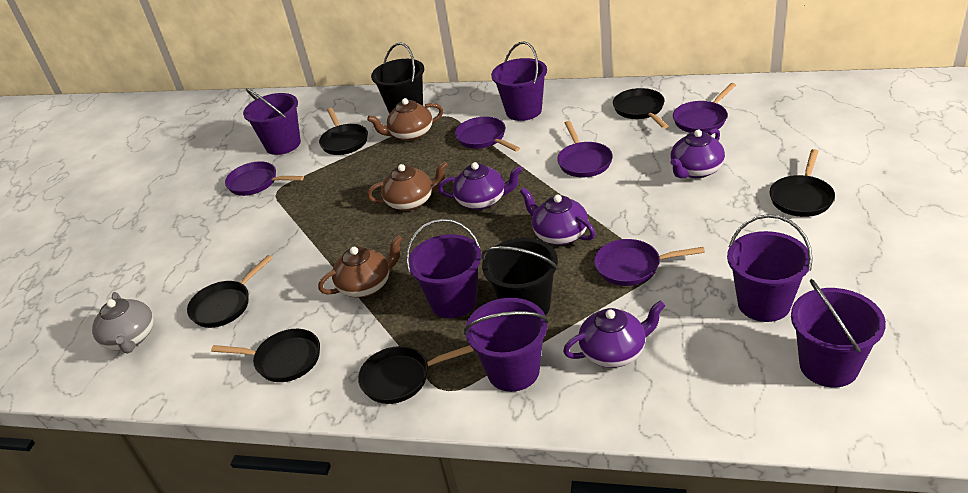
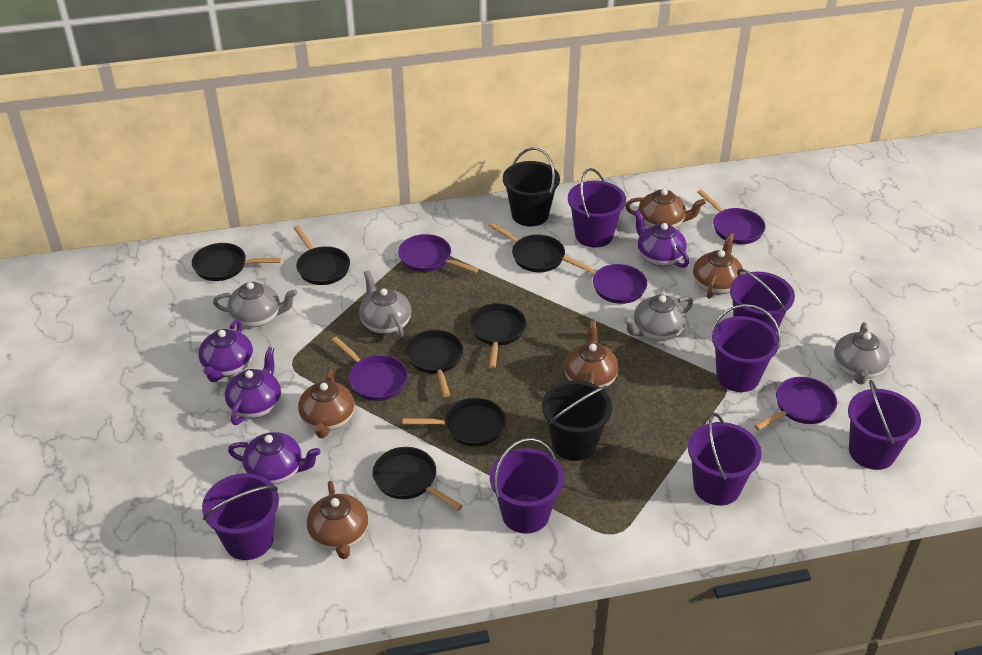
black pan: [187,255,273,328] [211,329,320,382] [319,108,368,155] [358,345,474,404] [613,88,668,129] [770,149,835,217] = 6 -> [192,243,281,281] [294,226,350,285] [373,447,463,511] [403,398,506,446] [405,329,463,397] [470,303,526,369] [488,222,565,272] = 7
brown teapot: [318,235,403,297] [367,98,443,141] [367,161,448,211] = 3 -> [298,370,355,438] [307,481,369,559] [564,320,619,387] [625,189,706,228] [693,233,744,299] = 5
grey teapot: [92,292,154,353] = 1 -> [213,282,297,327] [359,270,411,338] [623,295,693,341] [834,322,890,385] = 4
purple bucket: [243,88,301,155] [406,219,481,318] [464,298,549,392] [491,41,547,121] [727,214,813,322] [791,279,886,388] = 6 -> [202,473,279,560] [490,438,564,533] [568,168,626,247] [688,413,762,505] [712,304,781,392] [730,269,795,332] [848,380,921,470] = 7

